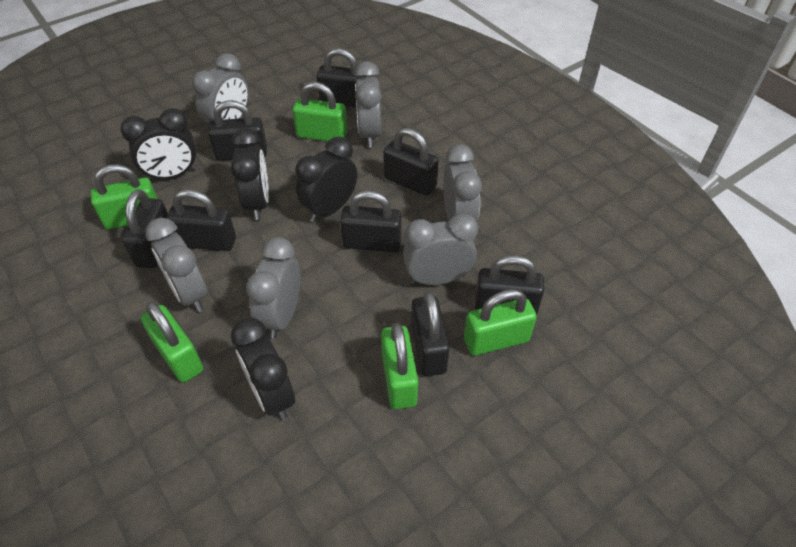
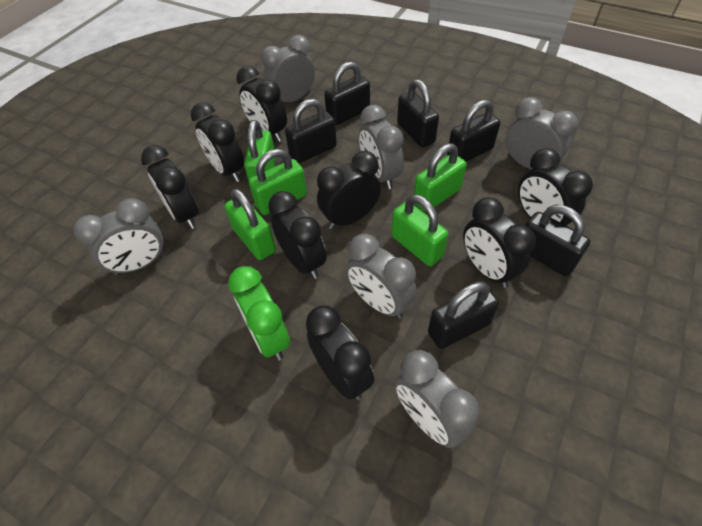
black clock: [120,108,197,181] [231,128,269,220] [231,317,295,420] [295,136,357,222] = 4 -> [141,145,199,229] [191,102,244,182] [237,66,287,142] [268,191,327,279] [306,305,374,400] [317,151,381,229] [463,197,536,288] [518,148,593,225] = 8
black padlock: [122,189,168,268] [167,189,236,251] [208,100,267,161] [317,48,367,107] [340,190,402,252] [383,128,439,196] [411,291,450,376] [475,255,544,315] = 8 -> [285,99,337,163] [324,62,370,125] [397,79,439,147] [428,282,499,349] [447,100,500,162] [525,205,591,276] = 6
green clock: none = 0 -> [228,266,290,361] = 1

